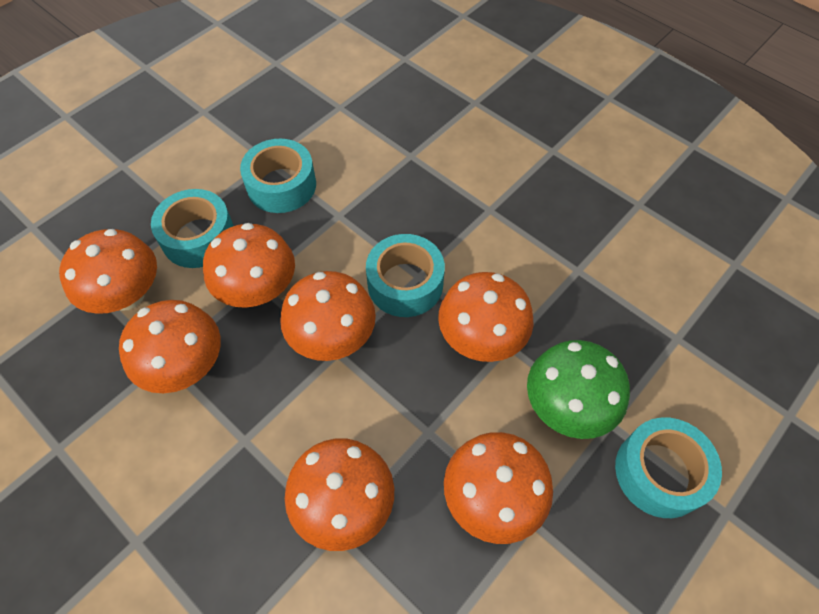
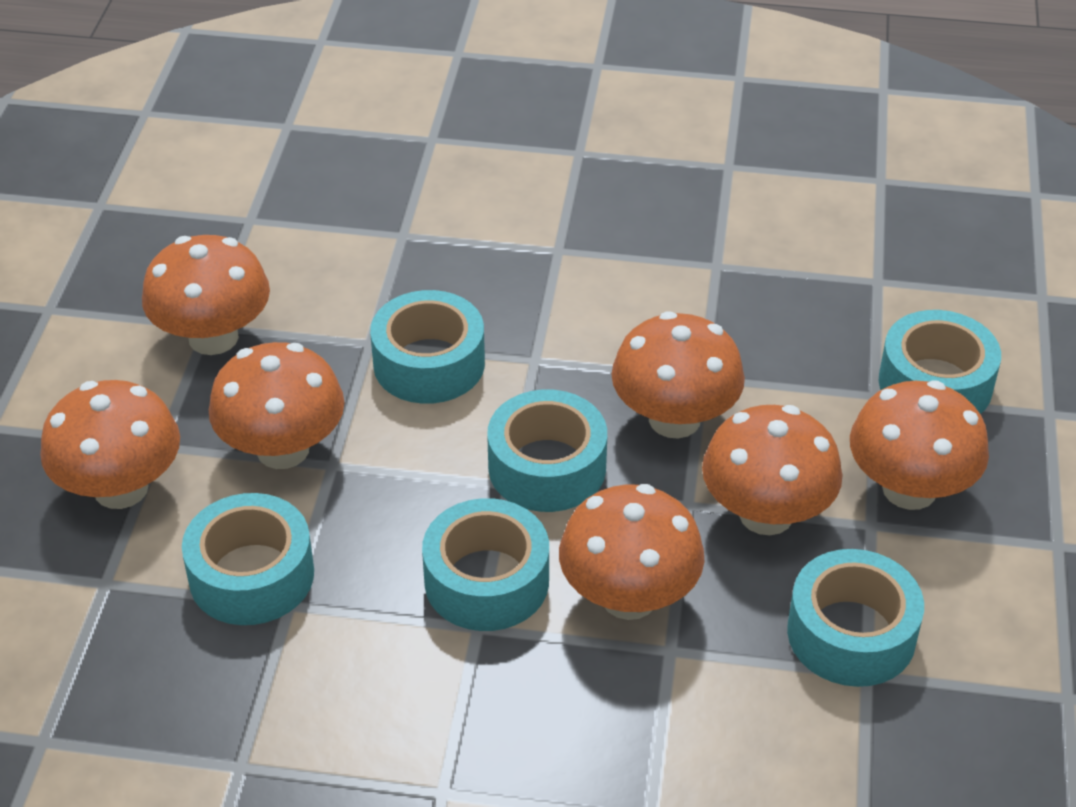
green mushroom: [527,340,630,439] = 1 -> none = 0
turquoise tape: [151,189,234,268] [240,139,316,213] [366,234,445,317] [615,417,722,518] = 4 -> [182,493,314,625] [370,290,485,404] [422,498,549,631] [487,389,607,512] [787,549,924,687] [879,310,1001,414] = 6

